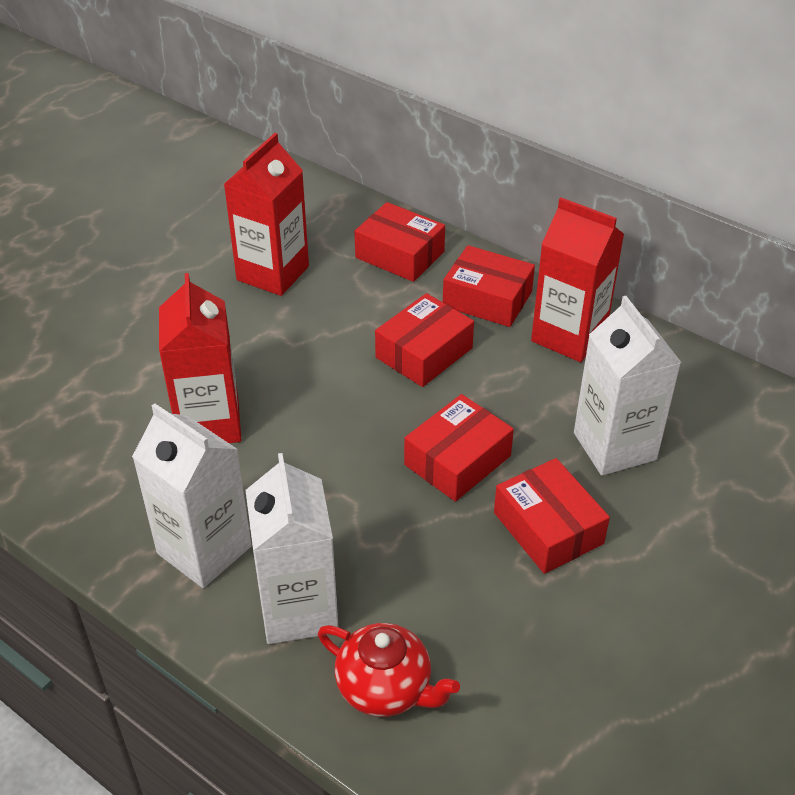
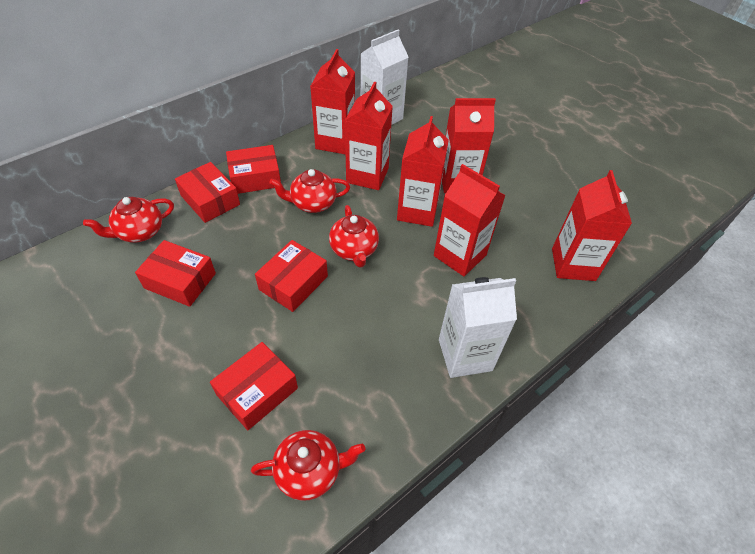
red carton: [159,273,241,443] [224,133,309,296] [531,197,624,362] = 3 -> [310,49,355,155] [345,82,393,190] [397,116,449,227] [434,164,506,276] [442,98,496,193] [552,170,632,281] = 6
red teapot: [318,623,460,717] = 1 -> [83,197,174,243] [251,430,366,501] [269,169,350,213] [329,205,379,267] = 4
white carton: [132,403,252,588] [245,453,338,644] [574,296,682,476] = 3 -> [361,30,408,125] [439,277,517,378] = 2

